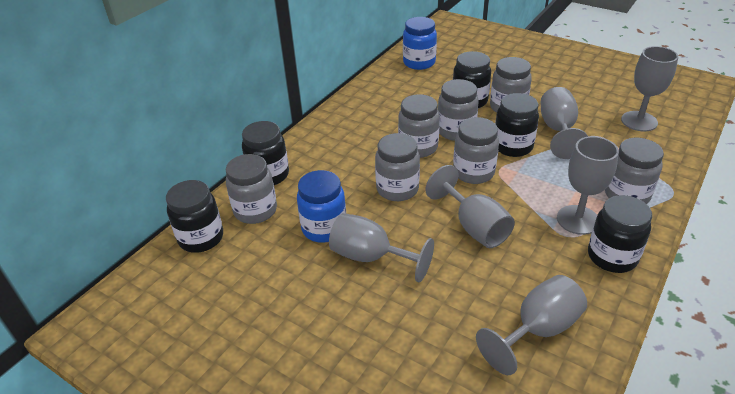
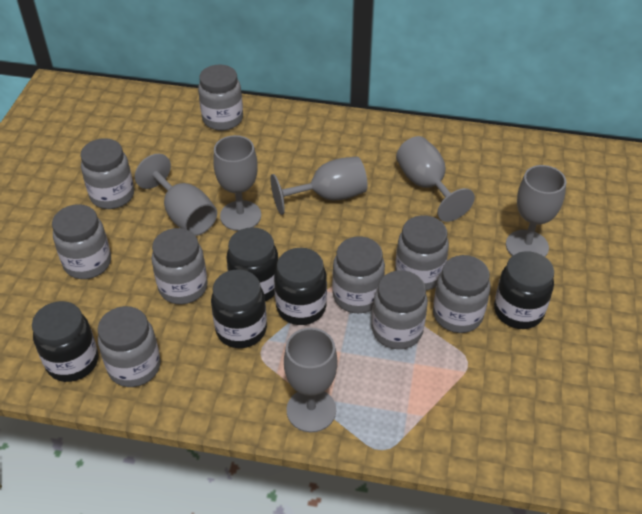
blue jar: [297,170,346,243] [403,17,437,70] = 2 -> none = 0
grey jar: [226,154,277,224] [375,133,420,201] [398,94,440,158] [438,79,479,141] [453,117,499,184] [490,57,532,113] [605,138,664,204] = 7 -> [52,204,111,279] [80,138,134,209] [98,306,161,387] [152,228,208,304] [198,65,243,131] [332,237,385,313] [372,270,428,349] [395,215,449,291] [433,255,490,333] = 9

